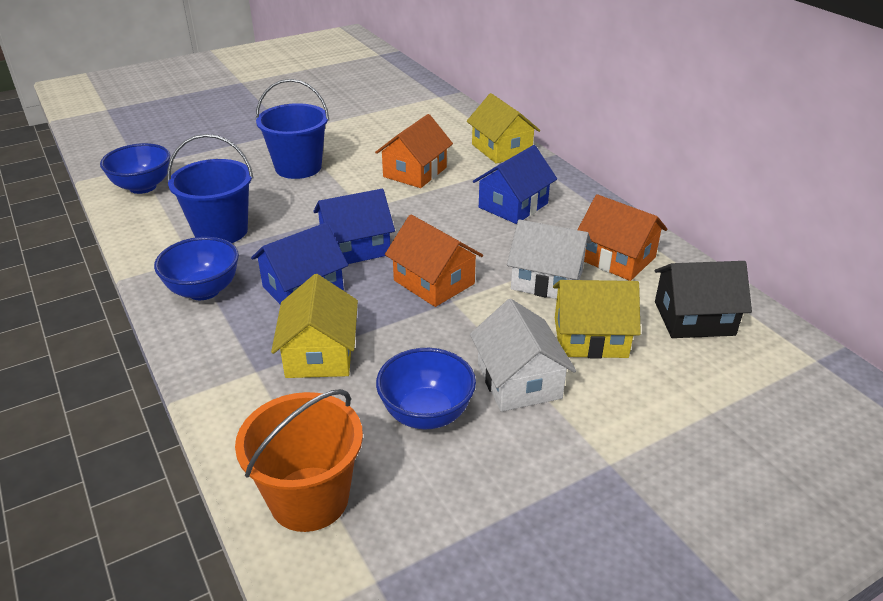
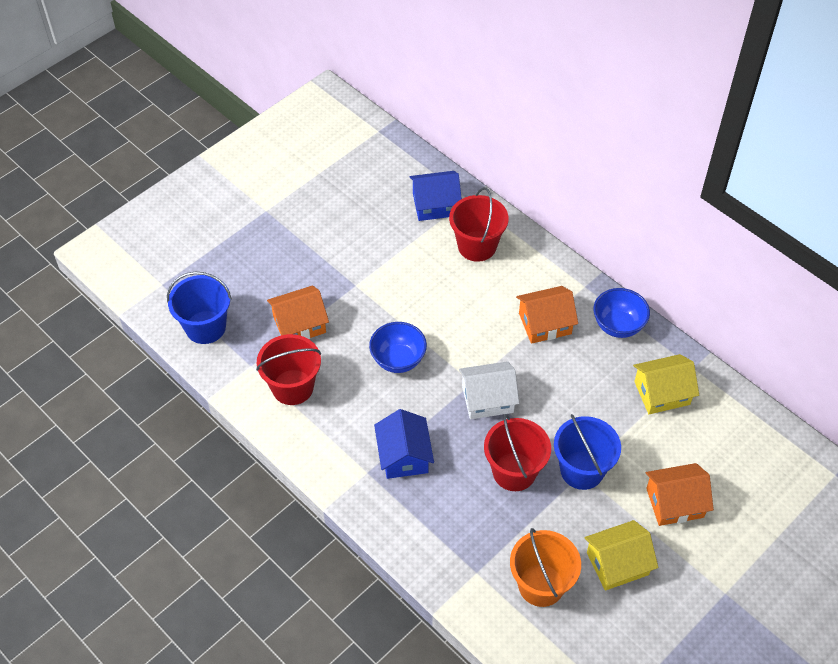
black house: [655,261,752,338] = 1 -> none = 0
blue bowl: [100,143,170,194] [154,237,239,300] [376,348,476,429] = 3 -> [369,322,427,373] [594,288,650,338] = 2
blue house: [251,223,348,305] [313,189,395,264] [473,145,557,224] = 3 -> [374,409,434,479] [410,171,462,221] = 2
red bucket: none = 0 -> [256,334,321,405] [449,187,509,262] [484,414,551,491] = 3
white house: [470,299,576,412] [507,219,591,299] = 2 -> [459,361,519,419] = 1
yellow house: [271,274,358,378] [467,93,540,164] [553,280,641,359] = 3 -> [584,520,658,591] [633,354,699,414] = 2

